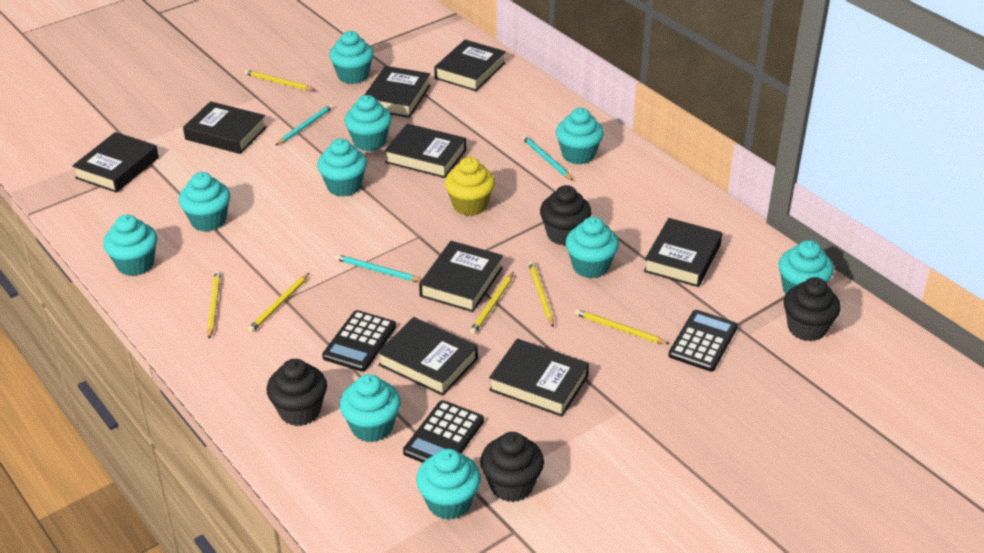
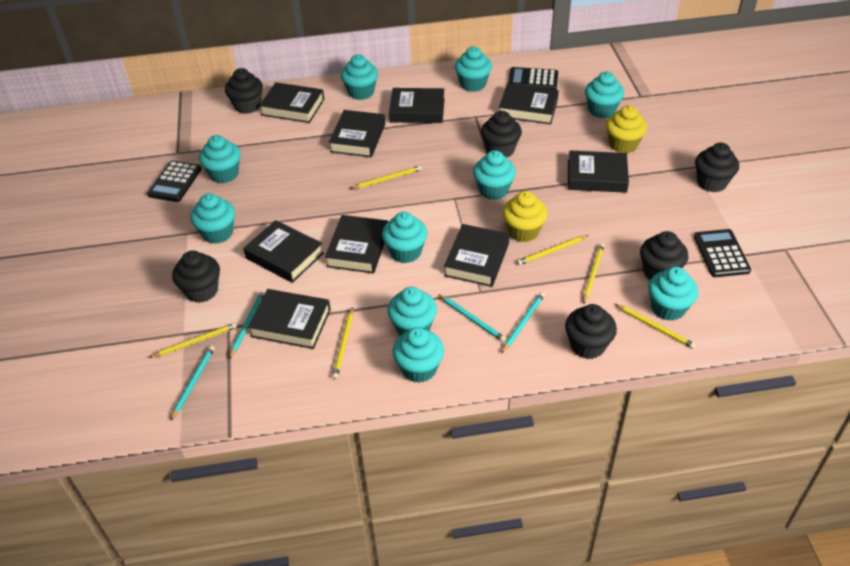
black cupcake: [267,359,327,426] [480,432,544,502] [540,185,592,245] [784,277,841,341] = 4 -> [172,250,220,303] [225,68,263,114] [481,111,522,158] [565,304,617,359] [640,231,688,280] [695,143,739,192] = 6
turquoise pencil: [275,104,333,146] [335,254,422,282] [522,135,573,181] = 3 -> [170,346,215,421] [229,291,265,359] [438,294,506,342] [501,292,545,354] = 4
yellow cupcake: [445,157,495,216] = 1 -> [502,191,547,242] [606,105,647,153] = 2

